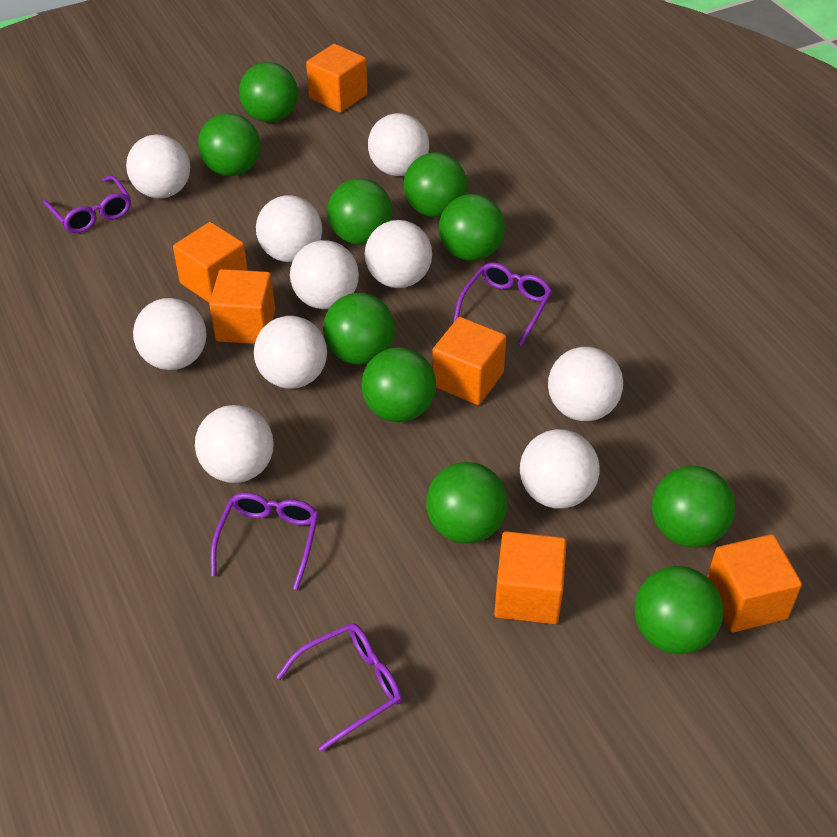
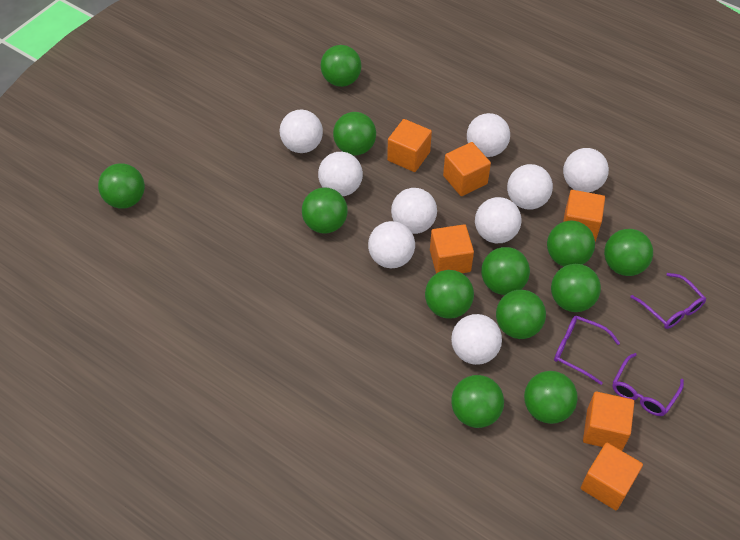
green ball: [198,113,260,176] [239,62,298,123] [323,293,395,365] [327,178,392,245] [361,347,436,422] [403,152,467,217] [426,462,507,544] [439,194,505,261] [635,566,723,654] [652,466,735,547] = 10 -> [98,163,145,209] [302,188,348,234] [321,45,361,87] [333,112,376,155] [425,270,474,319] [451,375,504,428] [481,247,530,295] [496,290,546,339] [524,371,578,424] [547,221,595,267] [551,264,601,312] [604,229,653,276] = 12
purple glasses: [43,175,131,233] [211,492,319,590] [276,623,402,752] [453,262,552,346] = 4 -> [554,316,620,385] [612,353,684,416] [630,273,706,329] = 3
white ball: [126,135,190,198] [133,298,207,370] [195,405,274,483] [254,316,327,389] [256,195,322,262] [290,240,359,309] [365,220,432,288] [368,113,429,176] [520,429,600,509] [548,347,623,421] = 10 -> [279,110,323,153] [318,152,363,196] [368,221,415,268] [391,188,437,234] [451,314,502,365] [467,113,510,157] [475,197,522,243] [507,164,553,210] [563,148,609,192] = 9

